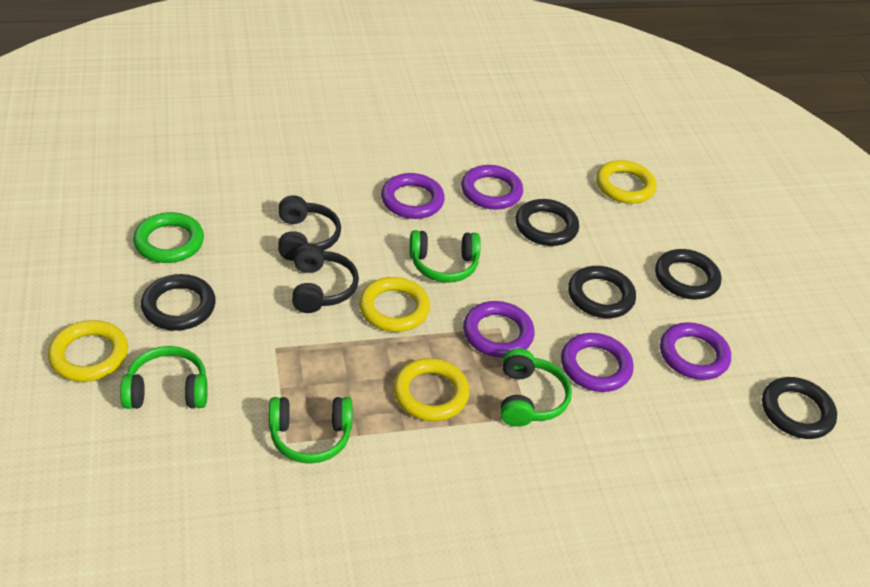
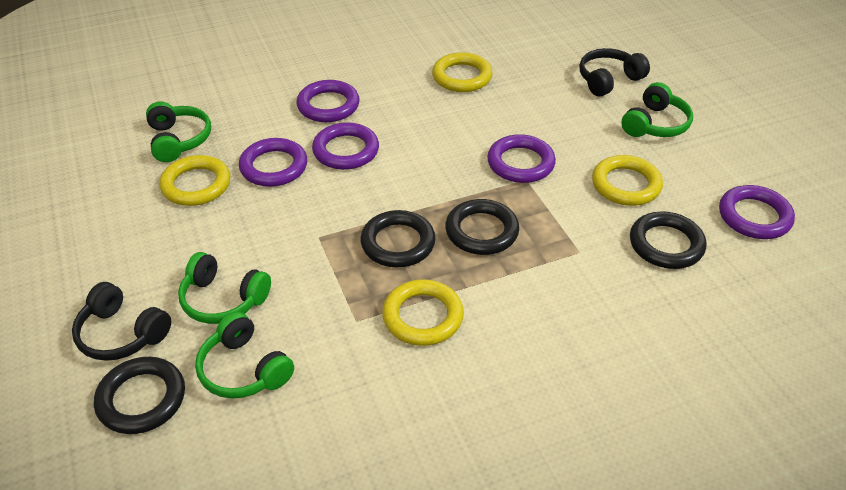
black ring: [141,274,216,331] [516,199,579,246] [568,266,636,318] [655,249,721,299] [762,377,837,439] = 5 -> [94,357,185,434] [360,210,436,267] [445,199,519,255] [630,211,706,269] = 4
green ring: [133,212,204,263] = 1 -> none = 0

